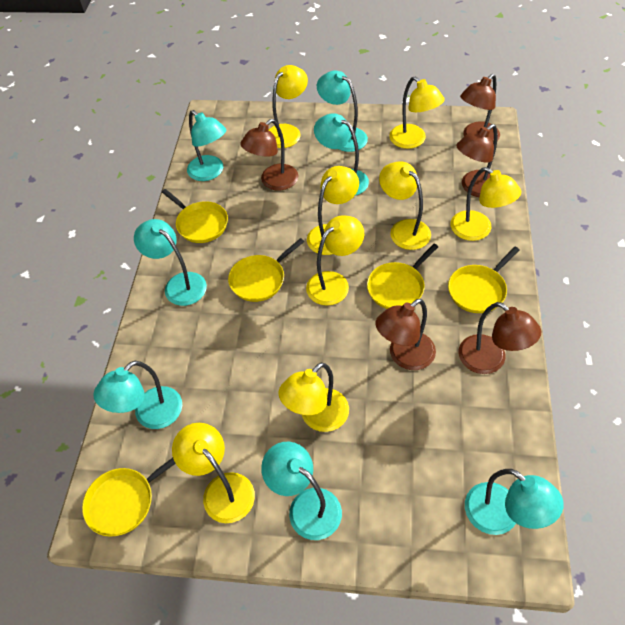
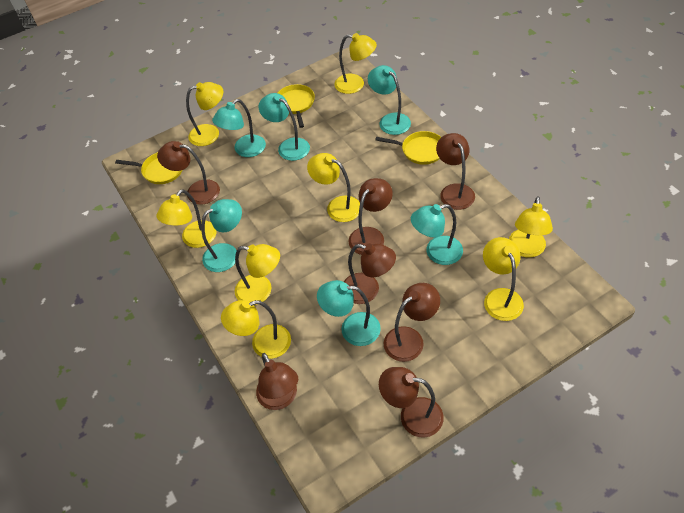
brown lamp: [240,119,299,191] [375,299,436,370] [456,124,497,197] [459,302,541,374] [460,74,500,142] = 5 -> [157,141,220,205] [256,353,298,410] [344,243,396,304] [348,178,393,255] [379,367,444,438] [384,283,440,362] [436,133,475,210] = 7
turquoise lamp: [93,361,182,429] [134,219,207,306] [187,110,226,181] [261,442,342,540] [314,113,369,195] [317,71,368,152] [465,469,564,535] = 7 -> [201,199,242,272] [212,99,266,157] [258,93,310,161] [317,280,381,346] [368,65,411,135] [411,204,463,265] = 6
yellow pan: [82,458,176,537] [162,189,228,243] [228,238,304,302] [367,244,438,309] [448,247,519,313] = 5 -> [115,152,183,184] [278,84,315,128] [375,131,441,165] = 3

